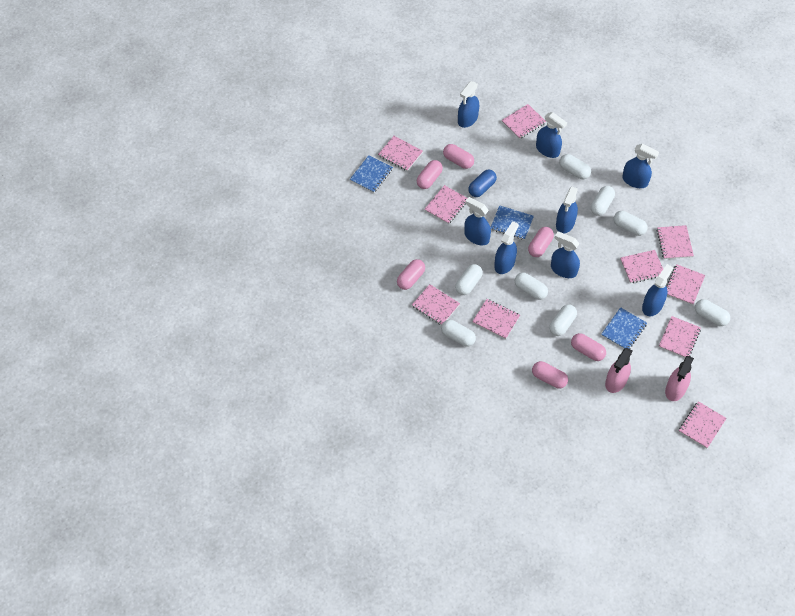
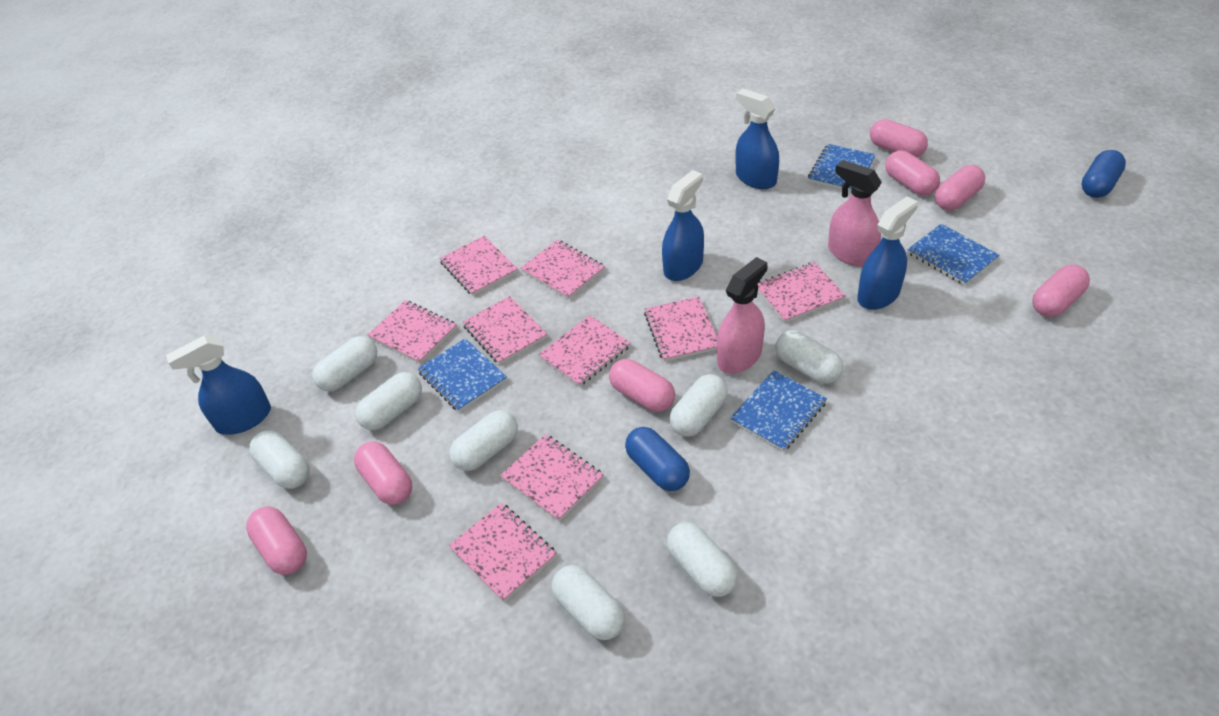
blue capsule: [468,170,497,197] = 1 -> [625,427,690,491] [1081,150,1126,198] = 2
blue notebook: [350,155,393,193] [491,205,534,240] [601,307,647,349] = 3 -> [417,338,507,412] [730,370,827,452] [808,144,876,192] [907,224,999,285] = 4
blue spray bottle: [458,81,479,128] [464,197,491,246] [494,221,519,274] [536,112,567,158] [551,232,580,278] [556,187,578,233] [622,144,659,188] [642,264,673,316] = 8 -> [166,335,271,435] [662,170,704,281] [735,89,779,189] [857,196,918,310] = 4
pink capsule: [397,259,425,290] [417,160,443,189] [443,144,474,169] [528,227,554,257] [532,361,568,389] [571,333,606,361] = 6 -> [246,507,307,575] [354,441,412,505] [609,359,675,412] [870,119,928,157] [885,151,940,195] [935,165,985,210] [1032,265,1090,317] = 7
pink notebook: [378,136,423,171] [412,284,460,325] [424,185,468,224] [472,299,520,339] [502,104,546,139] [620,250,663,283] [657,225,694,259] [659,316,701,358] [667,264,705,305] [679,401,727,449] = 10 -> [368,300,457,364] [439,236,518,296] [448,503,557,602] [462,296,547,365] [500,434,604,521] [521,240,605,299] [538,315,631,387] [644,297,717,362] [758,262,846,323] = 9

